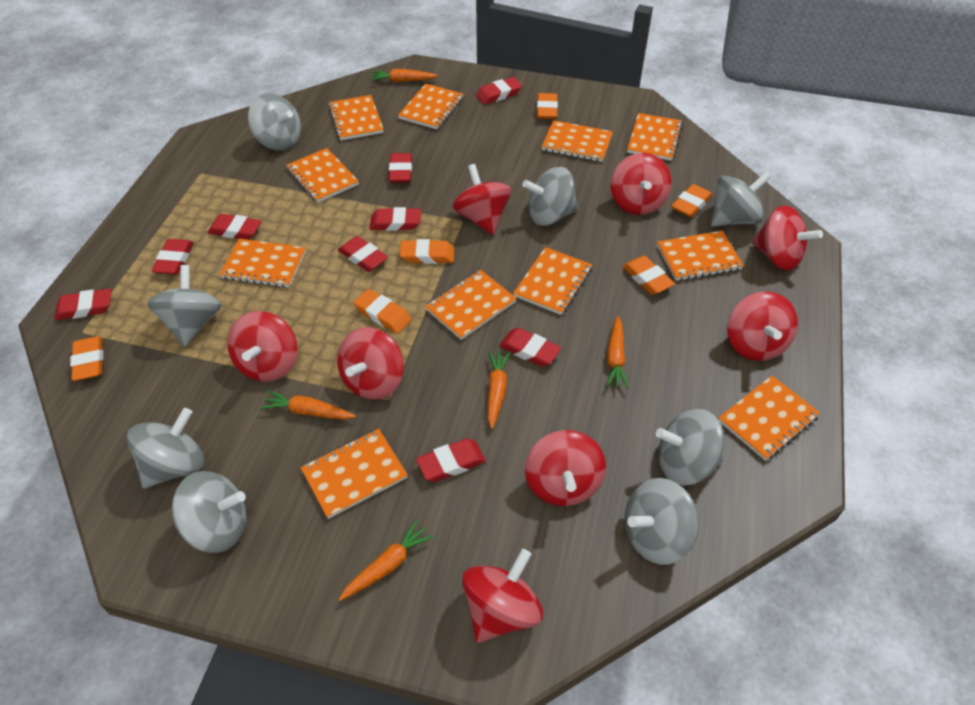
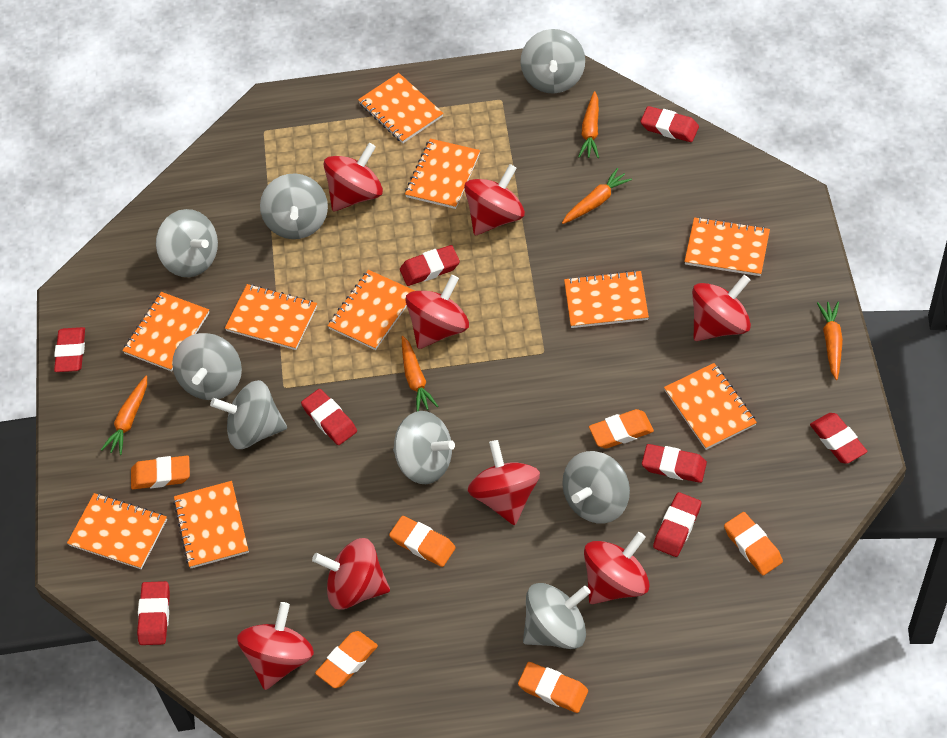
orange notebook: [220,239,306,288] [286,148,359,203] [300,429,408,519] [328,95,384,141] [398,84,463,129] [425,270,517,340] [513,247,592,315] [542,120,613,162] [627,113,683,161] [657,231,744,281] [718,376,820,461] = 11 -> [67,493,167,569] [122,292,209,372] [173,481,249,568] [225,284,317,350] [328,270,415,350] [358,73,443,143] [405,139,480,209] [564,270,649,328] [664,363,757,450] [684,217,770,276] = 10
red eraser: [54,288,111,320] [152,239,193,275] [208,214,261,240] [338,236,388,272] [369,207,421,231] [389,153,412,183] [416,439,486,482] [476,77,522,105] [499,328,561,367] = 9 -> [54,327,85,372] [137,581,170,645] [301,389,357,445] [400,245,460,286] [640,106,699,142] [642,444,707,483] [653,492,701,557] [810,413,867,464] = 8

